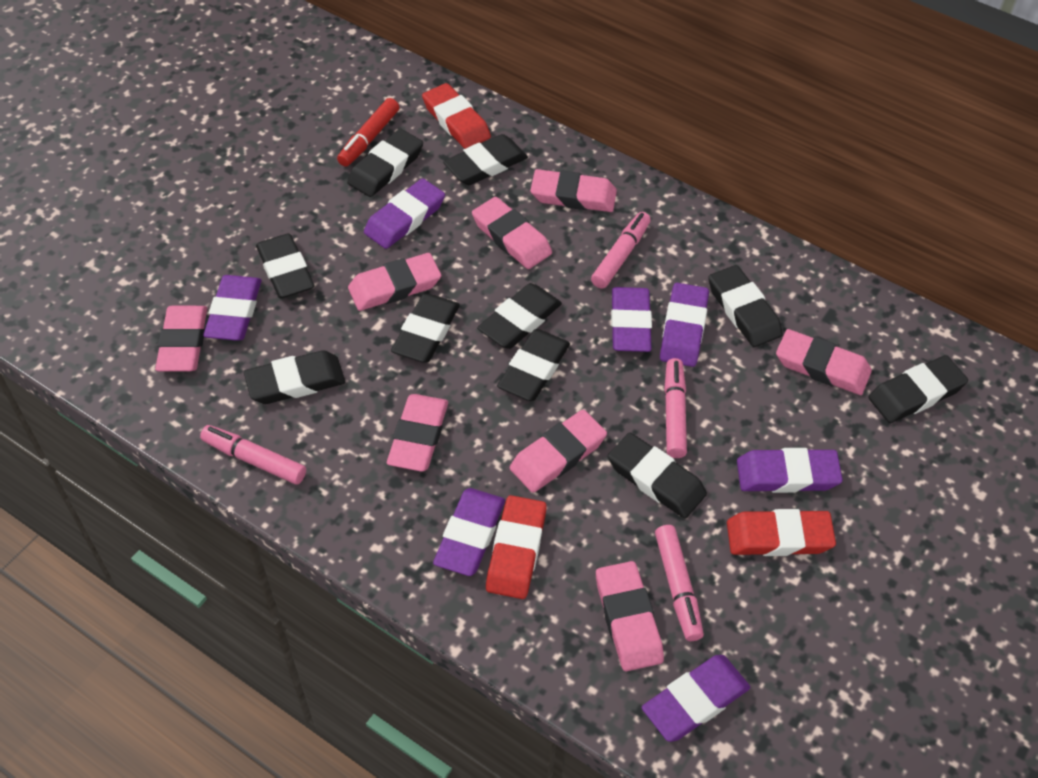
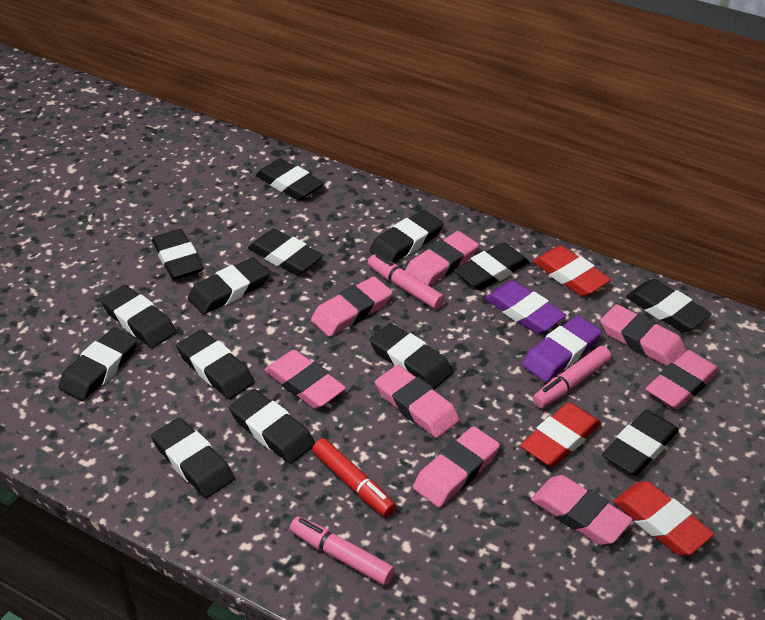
black eraser: [244,350,345,404] [256,233,314,298] [347,129,423,197] [391,293,460,362] [443,134,528,185] [477,283,562,349] [497,329,570,401] [608,432,707,519] [708,265,783,347] [868,355,968,423] = 10 -> [58,327,138,401] [100,285,177,348] [151,417,235,498] [152,229,203,280] [176,329,255,399] [188,257,269,315] [229,389,315,464] [248,229,323,275] [256,158,324,201] [369,210,444,263] [369,323,453,389] [454,242,530,291] [602,410,679,476] [626,279,712,332] = 14
pink marker: [200,425,306,484] [591,212,651,289] [655,525,704,641] [664,358,687,458] = 4 -> [290,516,395,585] [368,254,445,309] [533,346,611,408] = 3
purple eraser: [203,275,261,341] [364,178,445,249] [433,488,505,576] [611,287,652,352] [642,655,750,742] [660,283,709,367] [737,448,843,493] = 7 -> [485,280,567,334] [522,316,602,382] = 2

